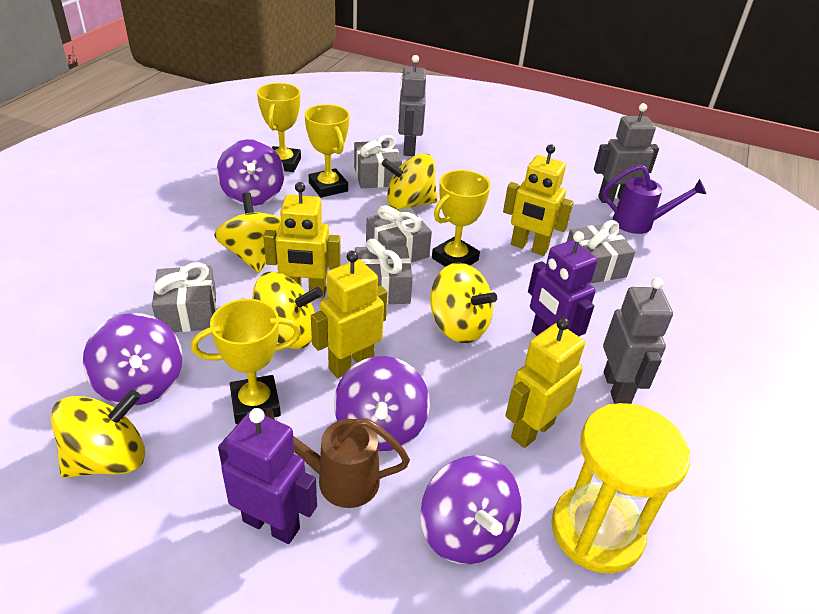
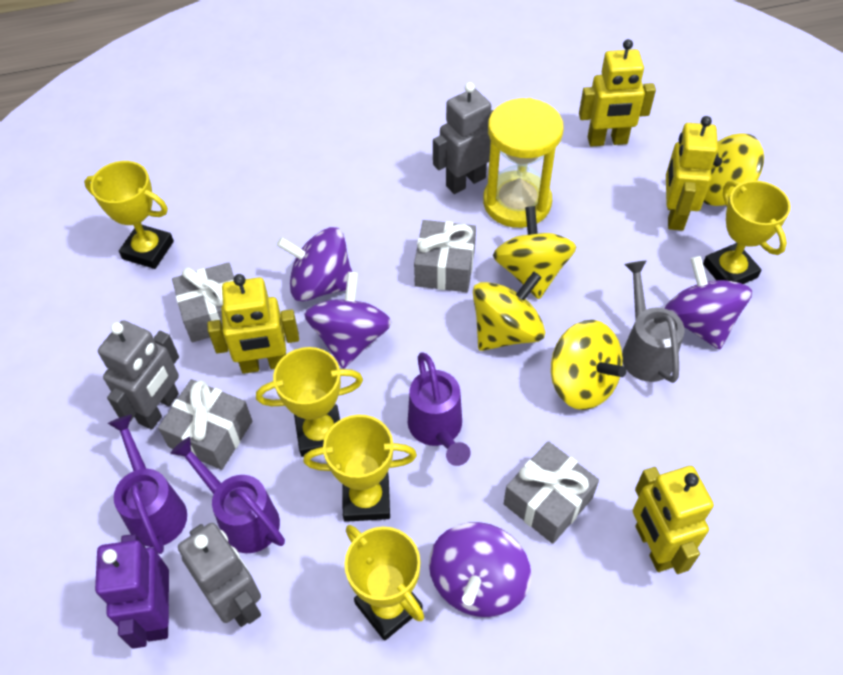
brown watering can: [264,408,410,508] = 1 -> none = 0
grey gift: [152,262,216,332] [354,135,402,188] [355,239,413,305] [366,205,432,262] [567,220,635,284] = 5 -> [158,379,252,470] [172,262,234,342] [414,220,476,292] [504,441,599,544] = 4
grey watering can: none = 0 -> [622,261,685,383] = 1
purple robot: [218,408,317,544] [528,231,598,336] = 2 -> [95,534,169,649] = 1
purple watering can: [602,164,706,234] = 1 -> [108,415,187,554] [170,437,285,553] [408,352,471,466] = 3
yellow spinning top: [51,389,145,478] [214,192,281,273] [253,272,323,349] [382,153,438,210] [430,262,497,343] = 5 -> [473,271,545,351] [493,206,577,299] [551,320,626,410] [704,133,764,206] = 4
yellow trophy: [191,299,301,424] [257,83,301,172] [305,104,350,198] [432,170,490,267] = 4 -> [84,161,174,269] [256,347,363,457] [303,415,417,522] [344,525,424,641] [703,180,791,284] = 5

